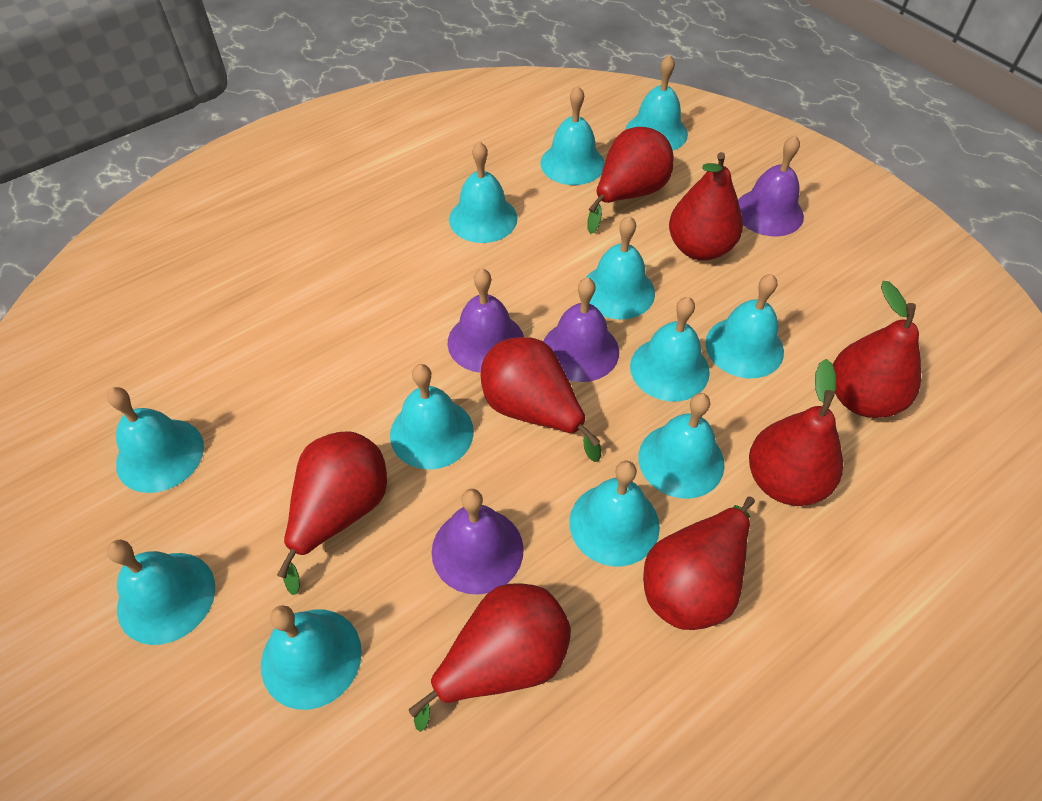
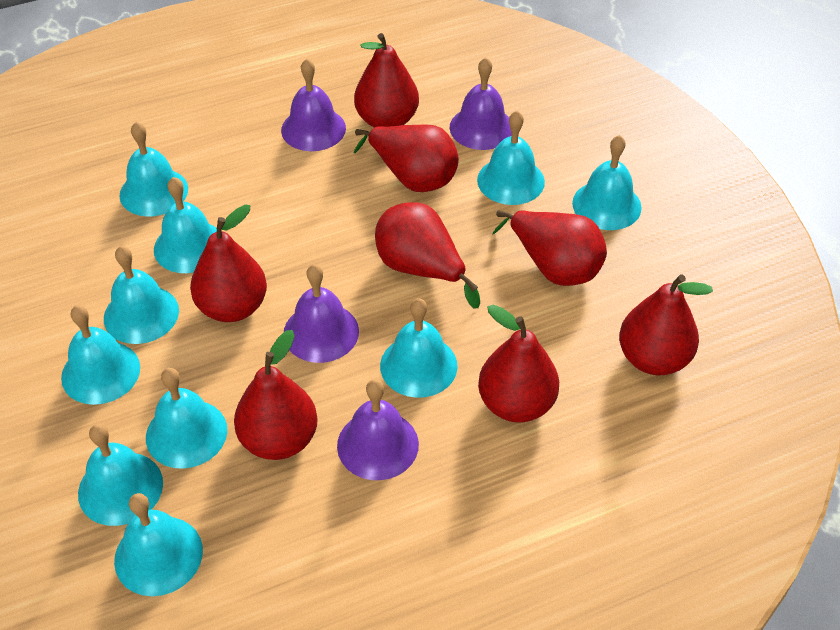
turquoise bell: [107,387,204,493] [107,540,215,645] [261,605,362,710] [390,364,474,470] [449,141,518,243] [541,86,605,185] [569,461,660,566] [586,216,655,319] [625,54,688,150] [630,297,710,402] [639,393,725,499] [706,274,784,378] = 12 -> [61,305,140,405] [78,424,163,526] [104,246,179,344] [114,493,203,596] [119,122,188,217] [146,368,227,469] [154,177,217,273] [380,298,458,398] [477,111,545,205] [572,135,642,230] = 10

